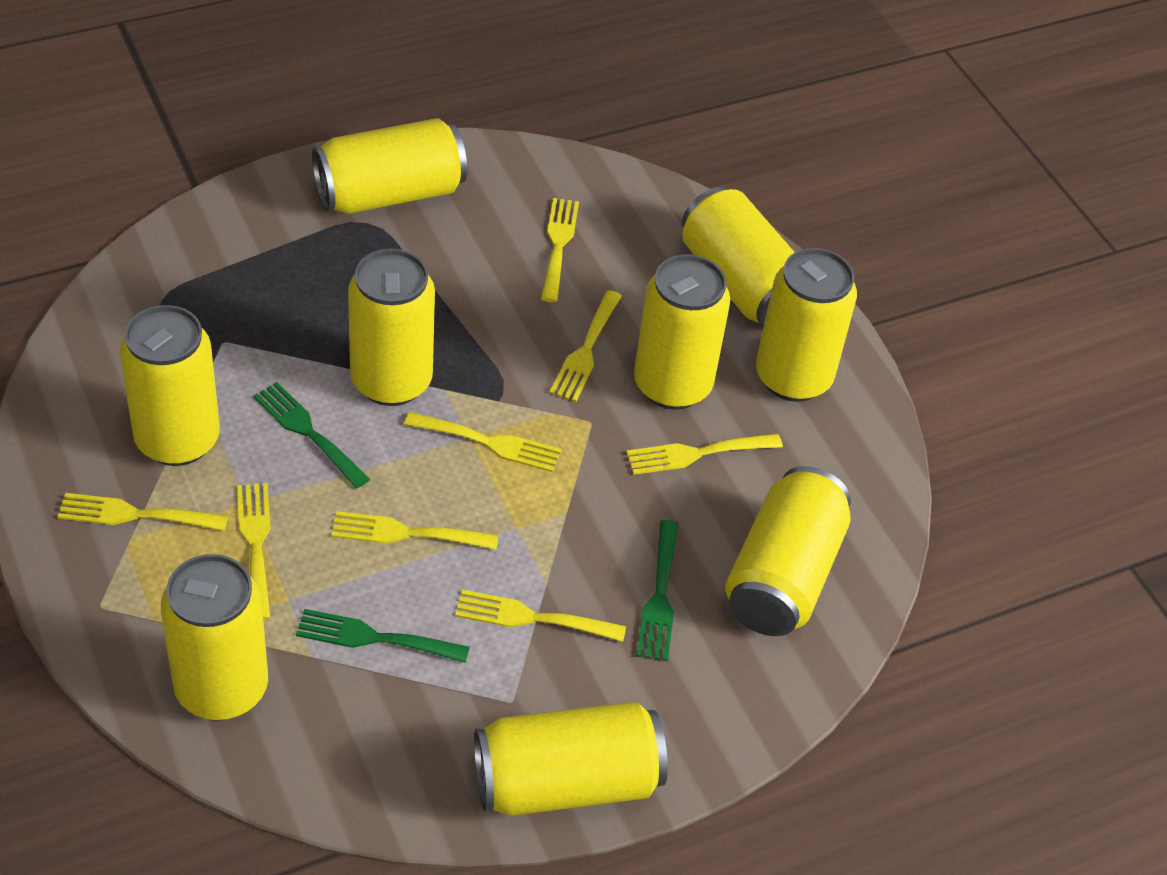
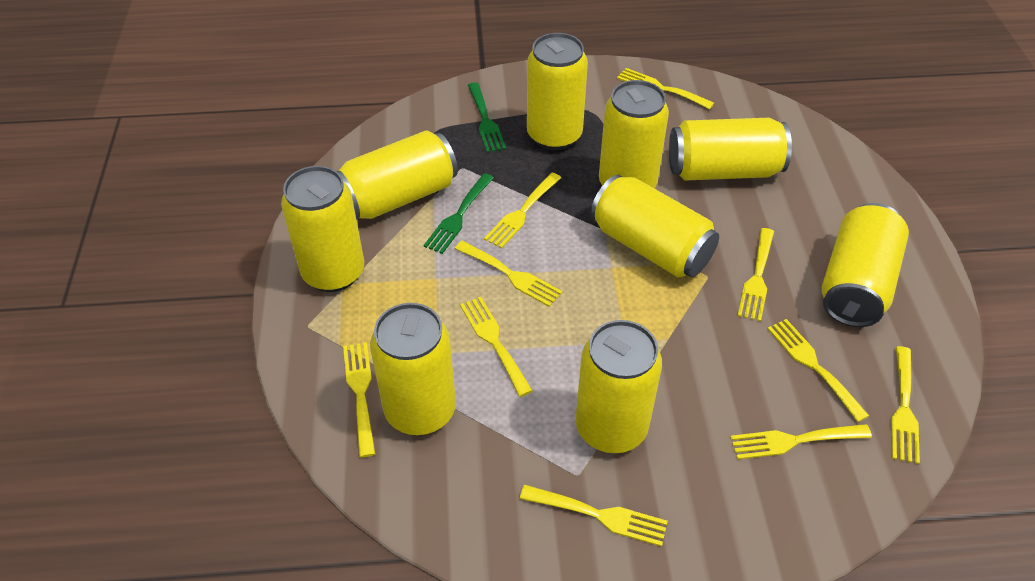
green fork: [253,382,370,489] [296,609,470,663] [636,520,679,661] = 3 -> [424,173,494,254] [468,83,506,153] = 2
yellow fork: [58,493,228,531] [237,483,271,620] [331,511,499,550] [404,412,561,472] [455,590,626,642] [541,198,579,302] [550,290,622,402] [626,434,783,475] = 8 -> [343,342,375,458] [455,241,562,307] [460,297,533,397] [484,173,561,249] [520,484,668,547] [617,68,714,110] [730,424,872,460] [738,228,774,322] [768,319,869,422] [891,346,920,464] = 10

